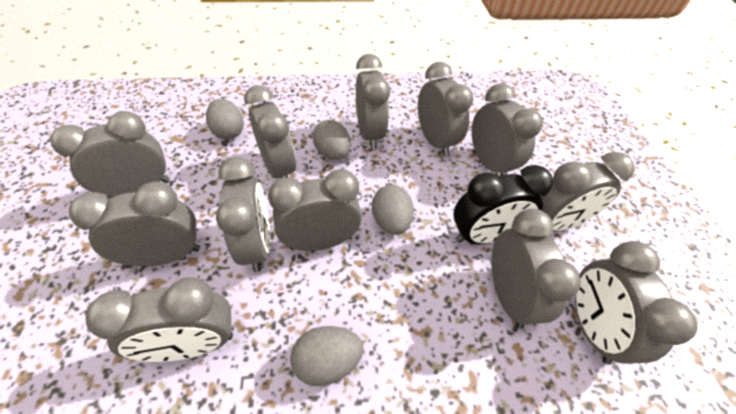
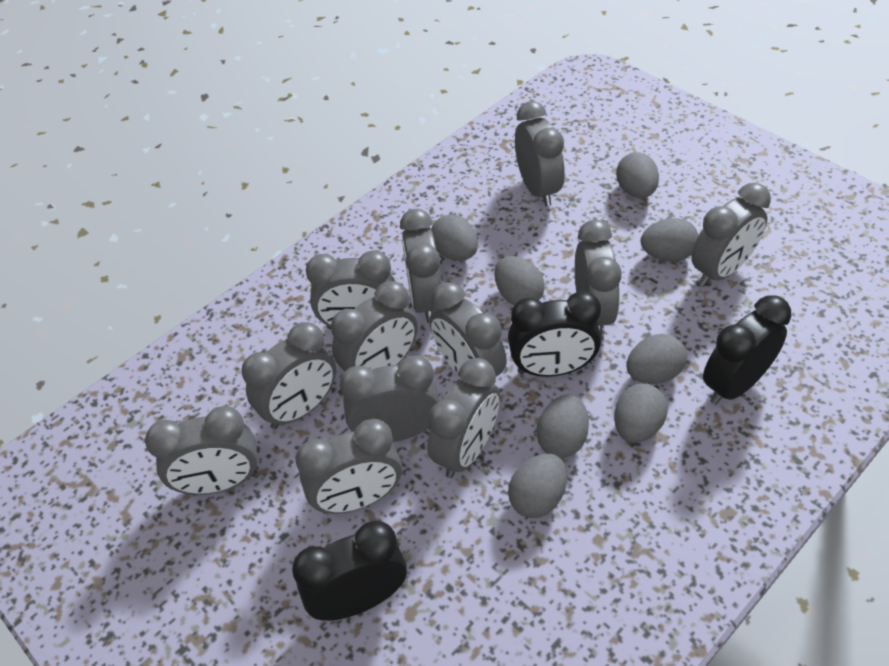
black clock: [454,165,553,244] = 1 -> [292,521,407,621] [508,291,601,377] [703,296,791,405] = 3
grey egg: [206,99,244,140] [290,326,363,386] [313,120,351,160] [372,185,414,235] = 4 -> [431,215,478,261] [494,256,545,305] [508,453,567,518] [537,395,589,458] [614,383,668,443] [616,152,659,198] [626,334,687,384] [641,218,699,262] = 8

